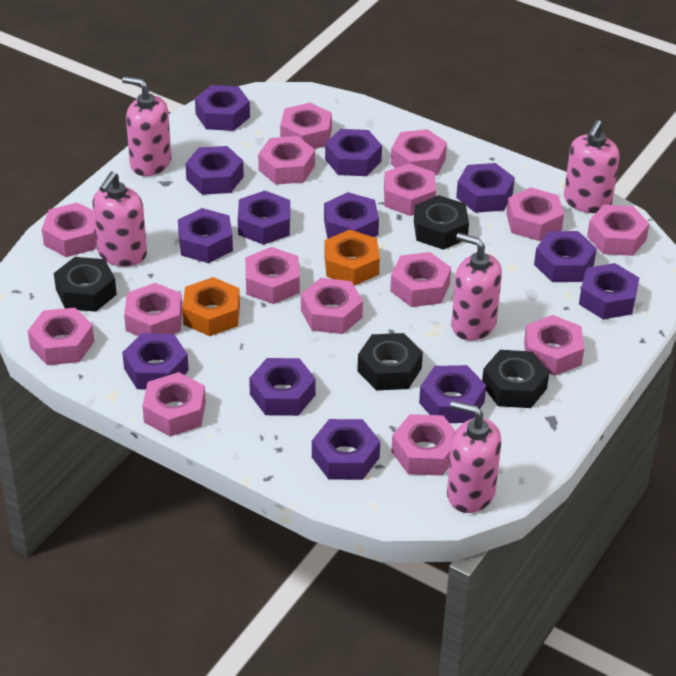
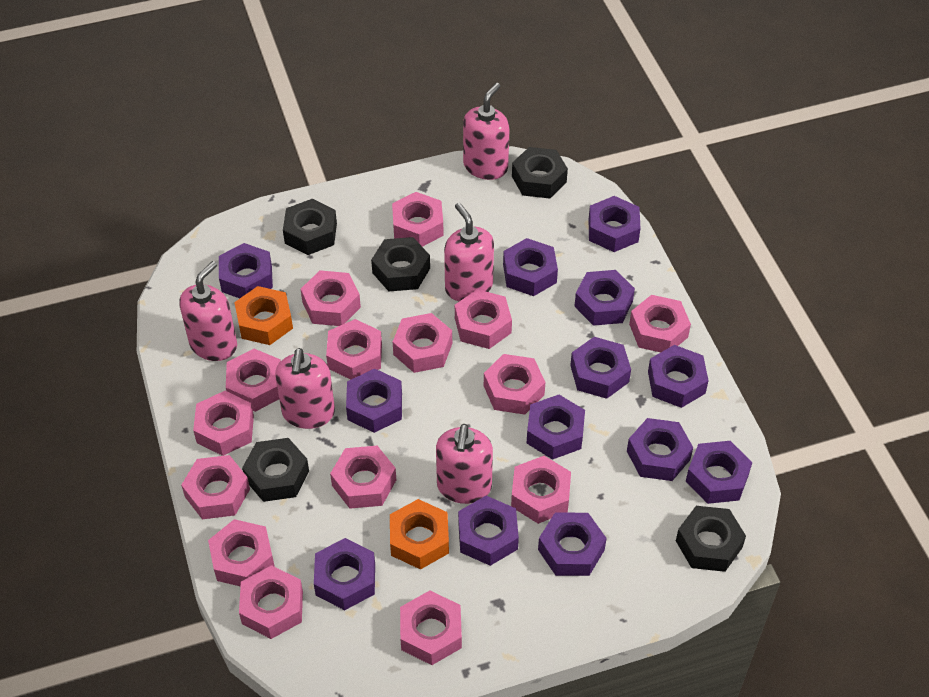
black nut: [54,257,117,312] [357,333,423,390] [414,195,469,250] [482,350,549,408] = 4 -> [242,438,309,502] [283,199,337,255] [371,237,430,291] [512,147,568,198] [676,506,746,572] = 5

